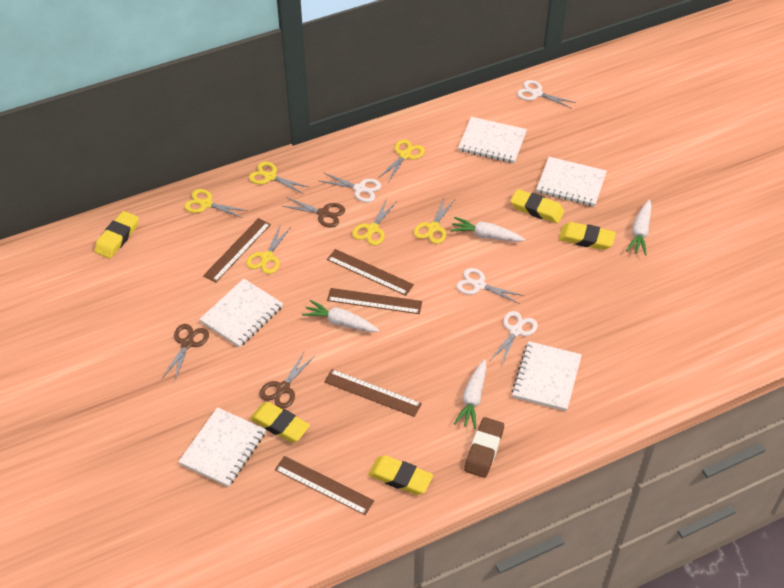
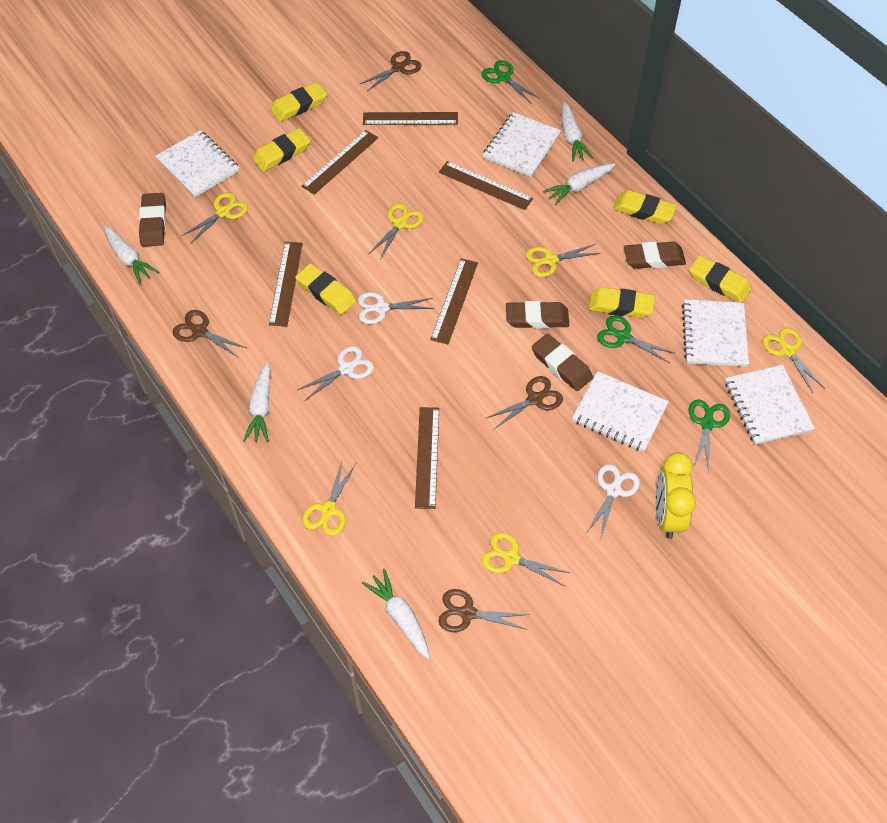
brown eraser: [464,417,504,478] = 1 -> [139,193,166,247] [506,301,569,329] [532,334,593,391] [624,242,686,269] = 4
brown ruler: [203,218,271,283] [275,456,374,515] [324,369,422,417] [327,249,414,296] [327,288,422,314] = 5 -> [269,242,303,327] [302,130,378,195] [363,112,458,125] [415,407,439,509] [430,258,478,344] [439,161,533,210] = 6
brown scissors: [163,324,209,382] [259,352,315,409] [283,197,345,227] = 3 -> [173,310,246,357] [360,51,422,91] [439,589,530,632] [486,376,563,429] = 4
green scissors: none = 0 -> [482,60,540,103] [597,316,676,363] [688,399,730,472] = 3
white carrot: [302,300,379,332] [450,217,525,242] [454,359,487,429] [626,200,652,256] = 4 -> [104,225,159,284] [243,362,271,442] [362,569,430,659] [543,163,616,205] [562,102,593,162] = 5
white scissors: [320,173,381,202] [456,268,524,304] [491,311,538,366] [517,80,576,109] = 4 -> [297,346,374,401] [358,292,434,324] [587,464,640,537] = 3
yellow clock: none = 0 -> [656,452,696,539] = 1
yellow eraser: [94,211,139,258] [250,402,310,442] [368,455,433,495] [510,189,564,223] [559,222,616,250] = 5 -> [253,128,310,171] [270,82,327,122] [295,264,356,315] [589,287,655,318] [613,190,677,224] [689,255,752,303] = 6

